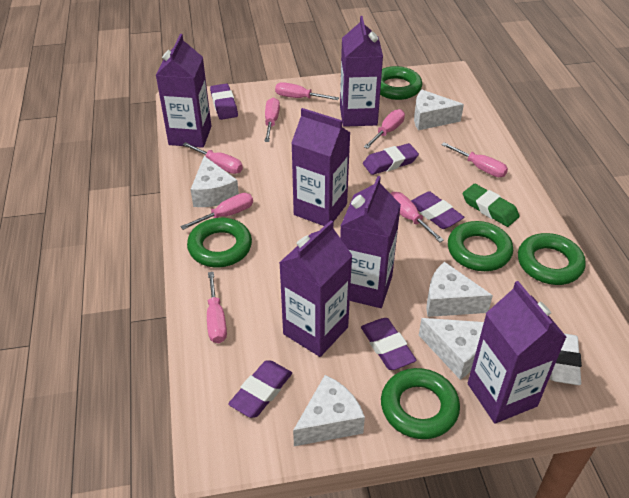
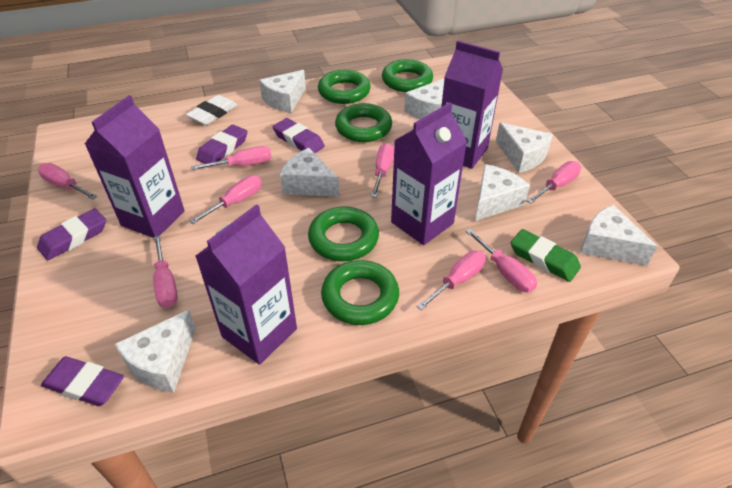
purple carton: [156,34,211,148] [279,220,353,357] [291,108,351,226] [340,16,383,127] [340,176,401,308] [468,281,567,424] = 6 -> [85,95,185,238] [195,204,297,365] [391,103,467,245] [441,41,503,169] = 4
purple eraser: [210,84,238,120] [228,360,292,418] [361,318,417,370] [363,143,419,175] [411,191,464,229] = 5 -> [37,208,106,261] [41,356,124,406] [196,125,248,164] [272,118,325,153] = 4
white cheese: [191,156,239,207] [293,375,365,446] [414,90,464,130] [419,318,484,380] [426,262,493,317] = 5 -> [115,310,196,393] [259,70,306,113] [280,148,339,197] [404,79,444,119] [475,164,530,221] [496,123,553,173] [581,205,657,266] = 7

